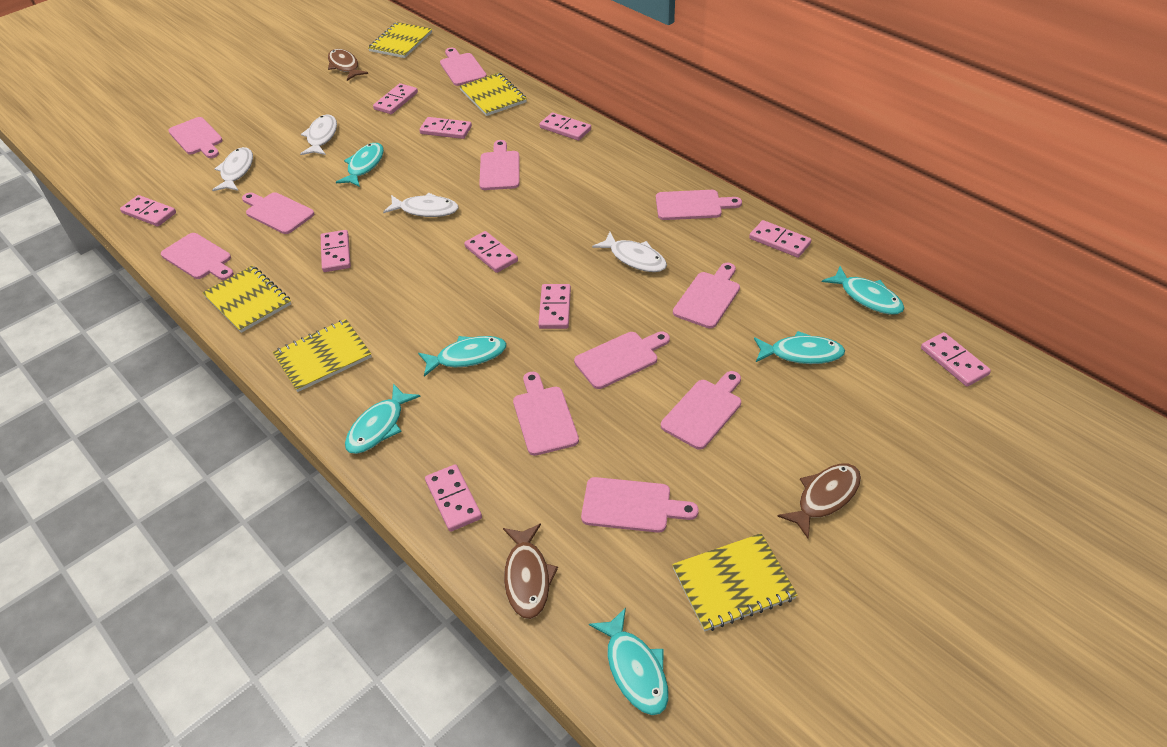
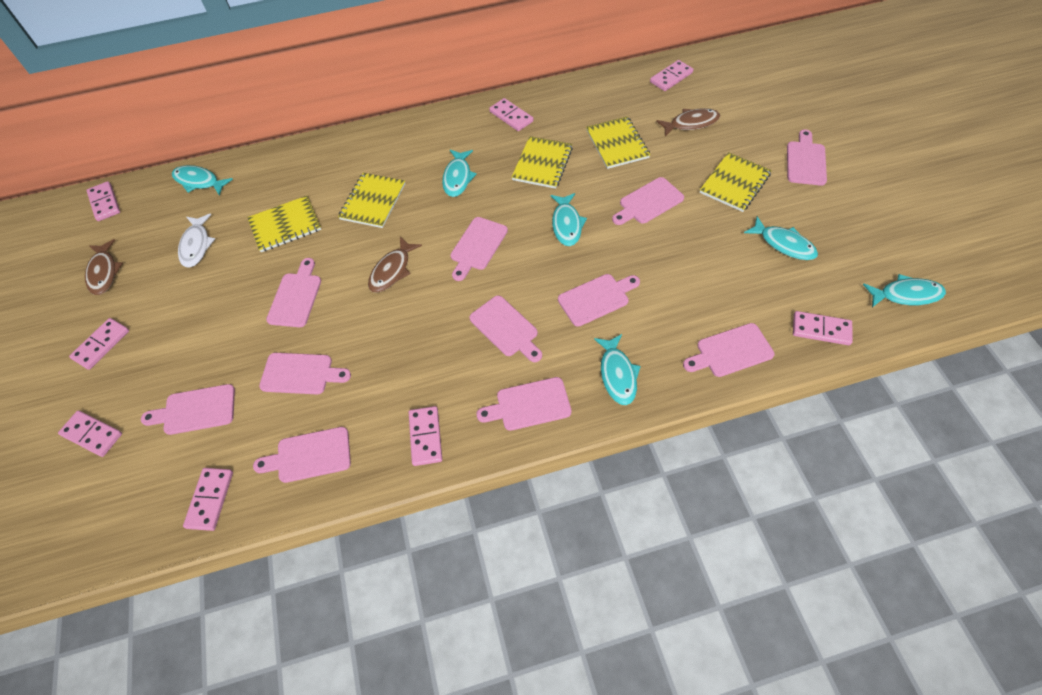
pink domino: [120,195,176,227] [321,230,351,272] [373,83,418,114] [420,117,472,139] [425,464,482,532] [464,231,518,273] [538,284,571,329] [539,112,591,141] [749,220,811,258] [921,332,991,387] = 10 -> [58,410,122,457] [69,318,129,370] [86,181,120,221] [183,468,233,531] [409,406,442,466] [489,98,533,131] [650,60,694,91] [793,311,853,345] = 8
white fish: [212,147,253,191] [300,114,337,155] [383,193,459,217] [592,232,667,272] = 4 -> [178,214,215,268] = 1

